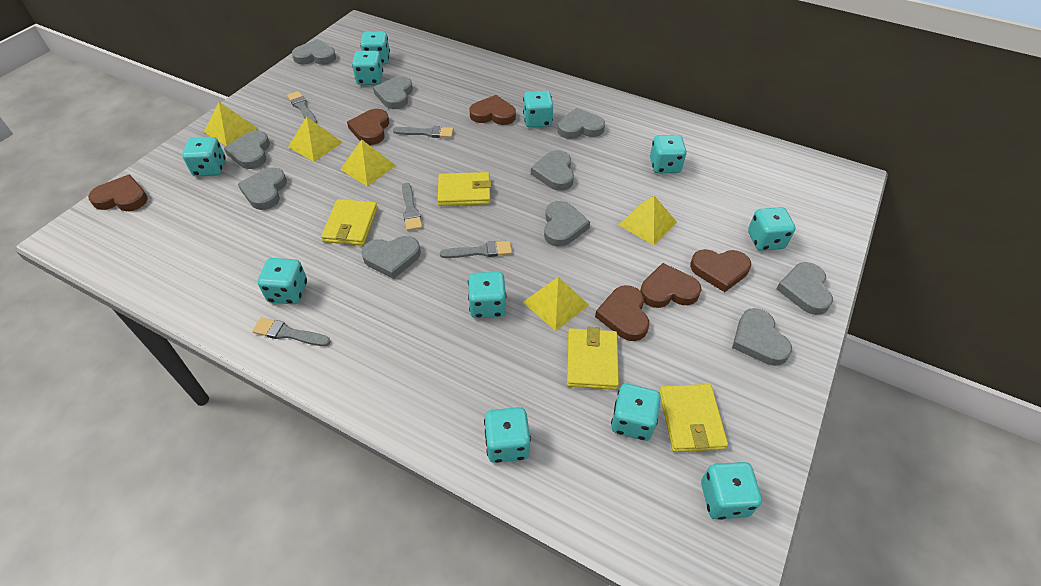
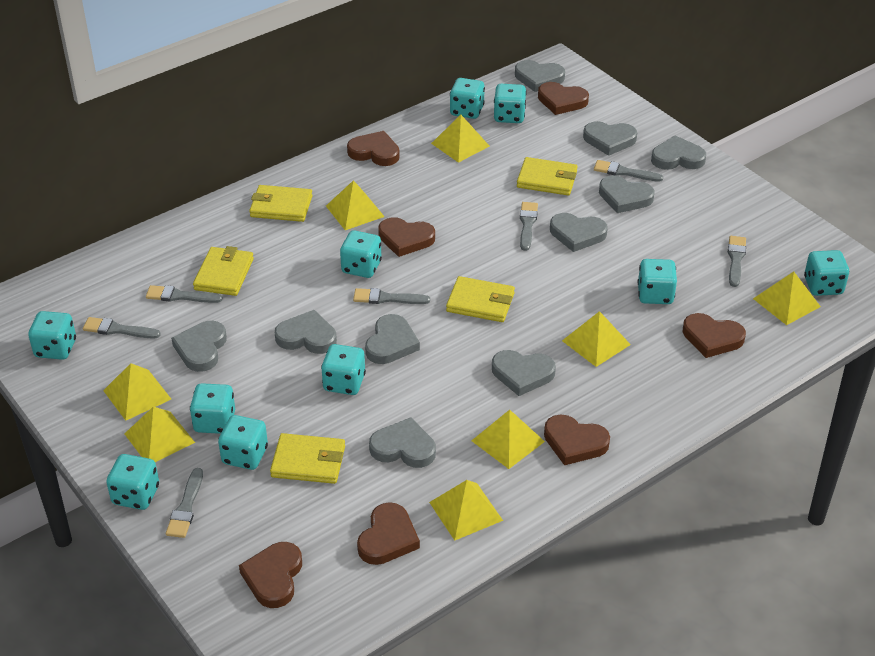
brown heart: [88,175,148,211] [347,109,389,145] [469,95,516,125] [595,285,649,341] [640,263,701,308] [690,249,751,292] = 6 -> [239,542,302,608] [347,131,400,166] [357,502,420,565] [378,217,435,257] [538,82,589,115] [544,415,610,465] [683,313,746,358] = 7
grey brush: [252,318,331,346] [287,91,317,123] [393,126,454,138] [402,183,422,231] [440,241,512,258] = 5 -> [83,317,161,339] [146,285,223,303] [166,468,203,538] [353,288,430,304] [520,202,538,251] [594,160,663,182] [728,236,746,287] = 7
turquoise dice: [182,137,226,177] [258,258,307,304] [352,51,383,85] [360,31,390,65] [468,272,506,318] [484,407,531,463] [523,91,553,128] [611,384,661,441] [650,135,687,173] [701,462,762,520] [748,207,795,251] = 11 -> [28,311,76,360] [106,454,159,510] [190,383,235,434] [218,415,268,470] [321,344,366,395] [340,231,382,278] [450,78,485,119] [494,84,527,123] [638,259,677,304] [804,250,849,296] = 10
yellow pyramid: [204,102,257,146] [288,117,343,162] [340,140,396,186] [523,277,589,331] [618,196,677,245] = 5 -> [103,363,171,421] [124,407,195,462] [326,180,385,230] [429,480,503,541] [431,115,489,163] [471,410,545,469] [562,311,631,367] [753,271,821,325] = 8
yellow wallet: [321,199,378,246] [438,172,491,206] [567,327,619,390] [659,384,728,452] = 4 -> [193,246,254,296] [249,185,313,222] [270,433,345,484] [446,276,515,322] [517,157,578,195] = 5

